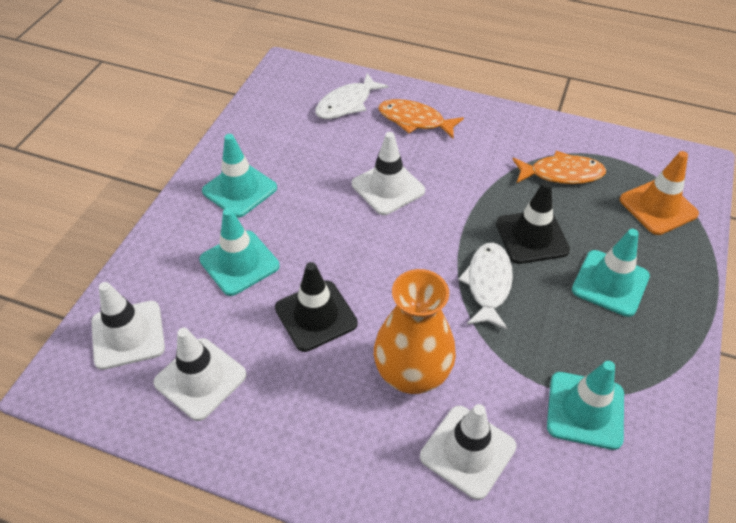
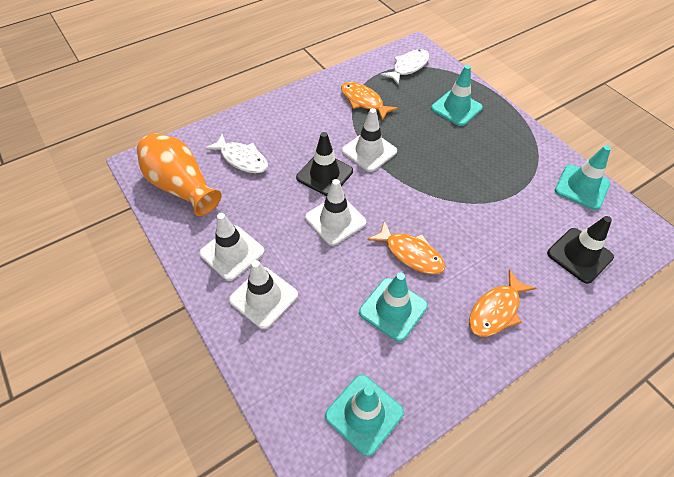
orange fish: [378,99,464,139] [513,151,606,184] = 2 -> [341,82,398,121] [367,221,445,274] [469,269,536,337] = 3
orange traffic cone: [620,151,699,235] = 1 -> none = 0

